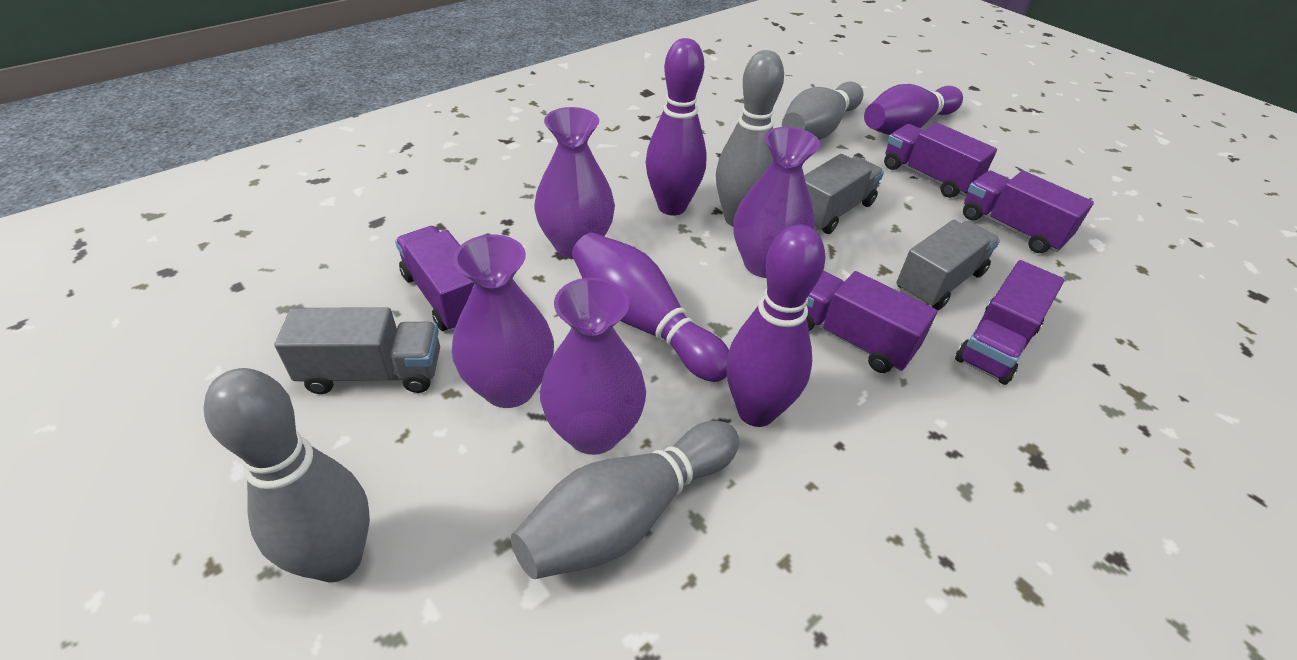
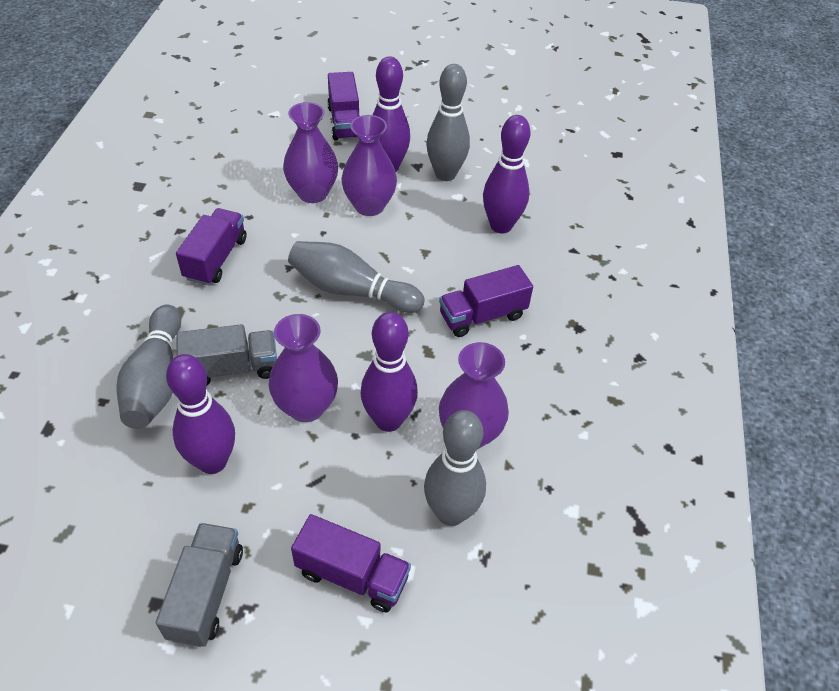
grey truck: [274,307,440,394] [804,154,884,234] [896,220,1000,310] = 3 -> [156,523,243,647] [176,324,277,385] = 2
purple truck: [395,226,474,331] [807,271,937,373] [884,123,997,198] [955,260,1064,385] [963,171,1094,253] = 5 -> [176,208,247,285] [291,514,411,612] [327,72,360,141] [439,265,533,337] = 4

